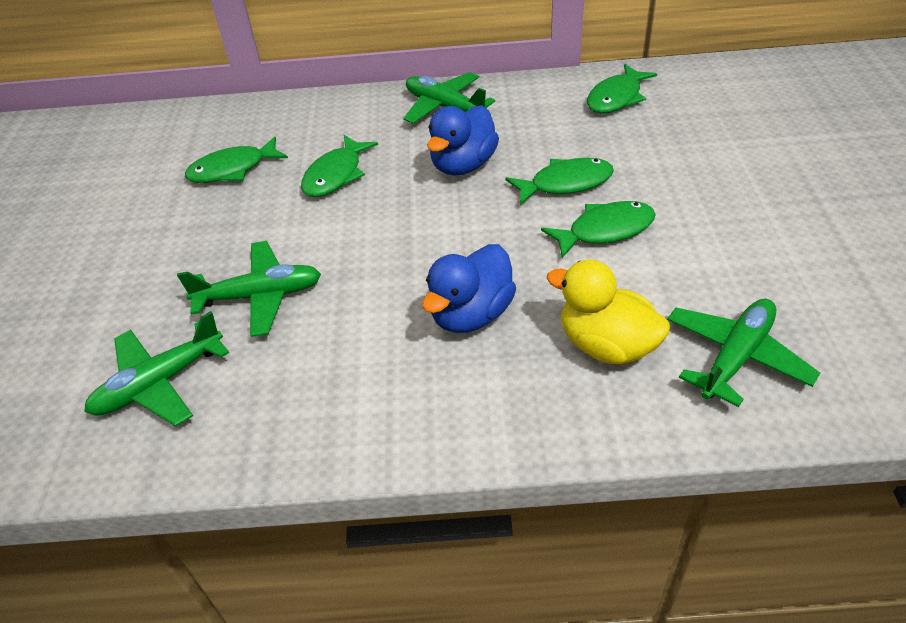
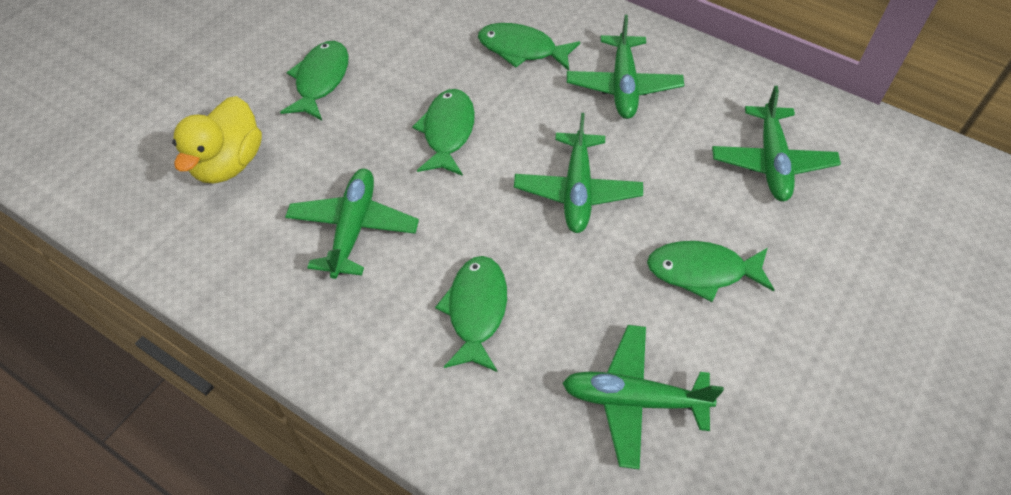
blue duck: [422,244,516,333] [427,105,499,176] = 2 -> none = 0
green plane: [84,311,229,426] [177,241,321,337] [403,72,495,124] [667,299,820,407] = 4 -> [285,169,419,279] [514,113,643,233] [562,325,724,469] [567,15,684,119] [712,86,841,201] = 5

